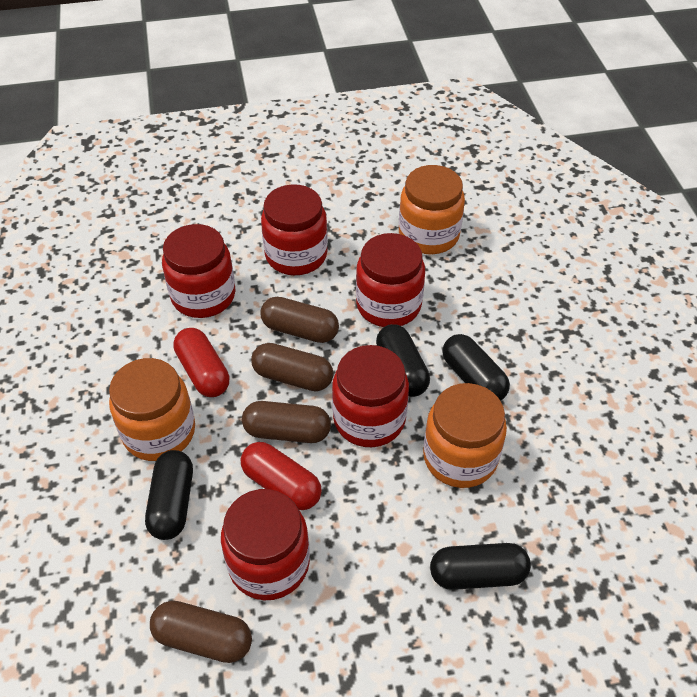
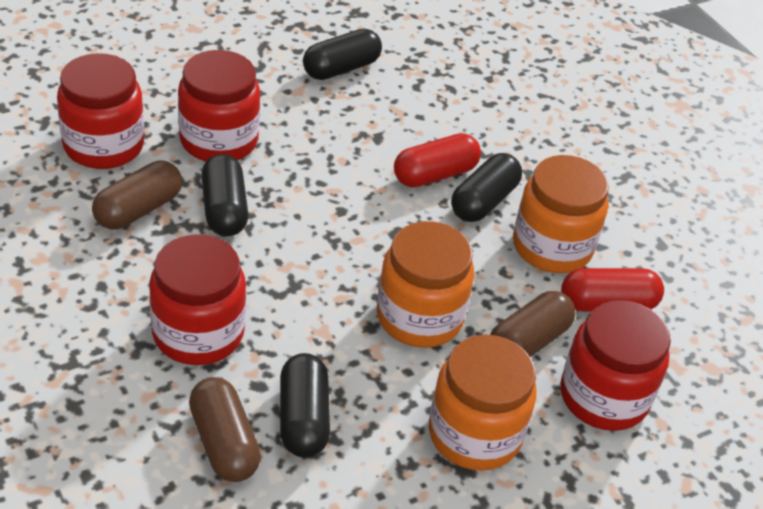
brown capsule: [150,601,252,663] [242,401,331,443] [251,343,333,391] [260,297,339,343] = 4 -> [92,161,182,230] [189,377,261,482] [490,291,575,357] = 3
red jar: [162,224,236,318] [221,489,310,600] [261,184,328,275] [332,345,409,447] [356,233,425,327] = 5 -> [57,53,144,169] [149,234,246,365] [178,50,260,161] [560,300,671,431] = 4

